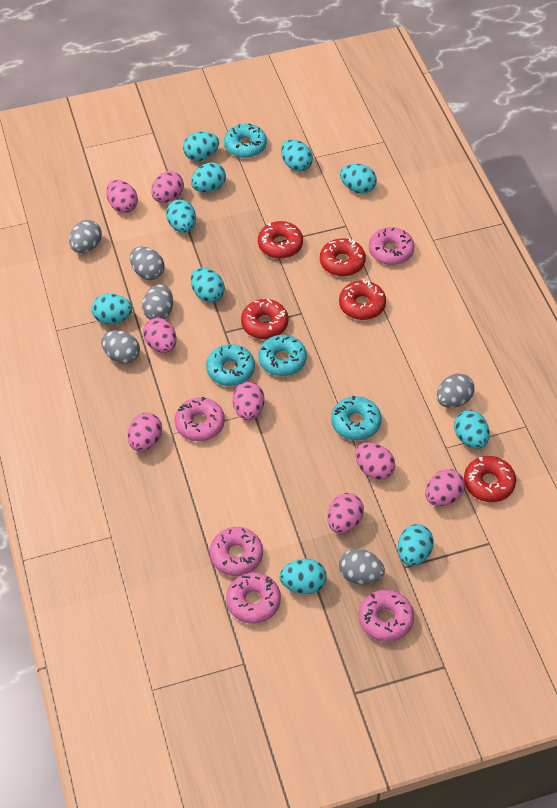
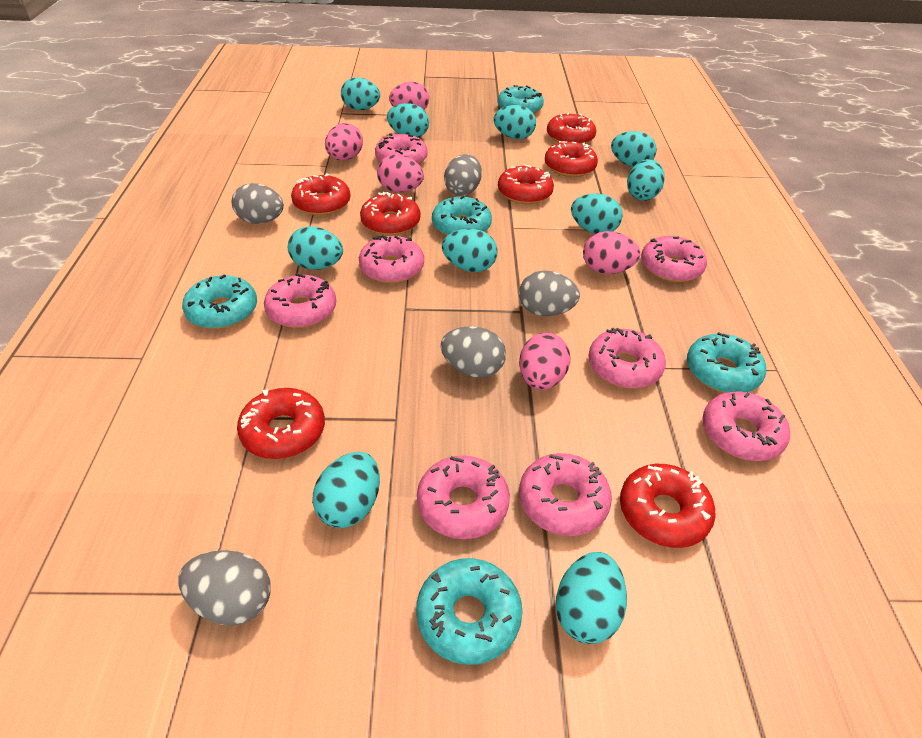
grey egg: [69,220,102,253] [101,330,140,364] [130,247,164,280] [142,284,173,320] [339,549,385,585] [437,373,474,408] = 6 -> [178,550,271,626] [232,183,284,224] [440,326,506,378] [444,154,482,196] [519,271,580,316] = 5
pink donut: [175,397,225,441] [210,527,263,576] [226,572,281,624] [359,590,414,642] [369,227,415,265] = 5 -> [264,273,336,328] [359,235,424,283] [375,133,428,164] [417,455,510,539] [519,453,612,536] [588,328,666,389] [641,236,707,282] [702,391,790,461] = 8
pink egg: [106,180,138,213] [127,413,162,451] [143,318,177,353] [151,171,184,203] [233,382,264,420] [327,493,364,533] [355,442,395,480] [425,469,465,506] = 8 -> [325,123,363,160] [377,154,424,193] [389,82,429,110] [519,333,571,390] [583,231,640,274] = 5
red donut: [241,299,288,339] [258,221,303,259] [320,238,366,276] [339,279,386,320] [464,456,516,502] = 5 -> [237,388,325,459] [291,173,351,215] [360,192,421,236] [498,164,554,204] [545,141,598,177] [547,113,596,144] [620,464,716,548] = 7
turquoise donut: [206,344,255,386] [224,123,267,158] [258,335,307,376] [331,396,382,440] = 4 -> [182,275,257,329] [416,558,522,665] [432,196,492,236] [498,85,544,114] [687,332,766,393] = 5

